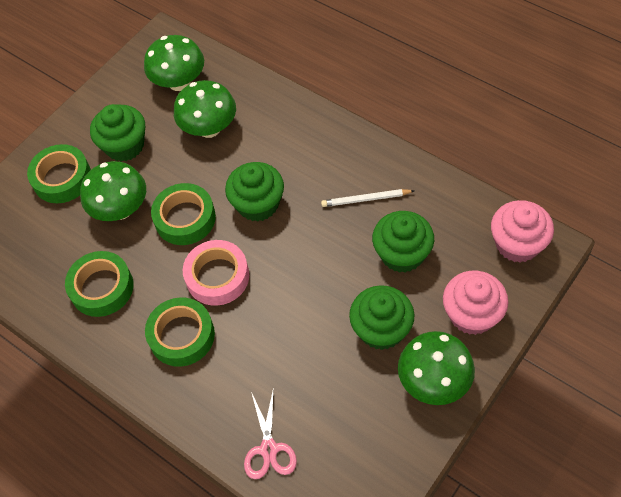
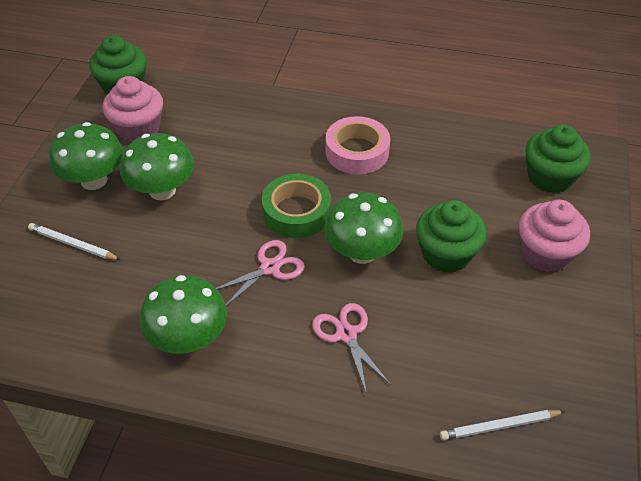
green cupcake: [90,104,145,161] [225,162,284,222] [349,285,414,350] [372,211,434,273] = 4 -> [89,35,147,95] [416,200,487,273] [526,124,591,194] = 3
green tape: [27,144,91,203] [65,251,134,317] [145,297,215,367] [151,183,216,245] = 4 -> [261,174,331,238] = 1
pink scissors: [244,387,297,479] = 1 -> [216,240,305,306] [312,303,391,394] = 2
white pencil: [321,189,415,207] = 1 -> [28,223,121,260] [440,410,565,441] = 2

